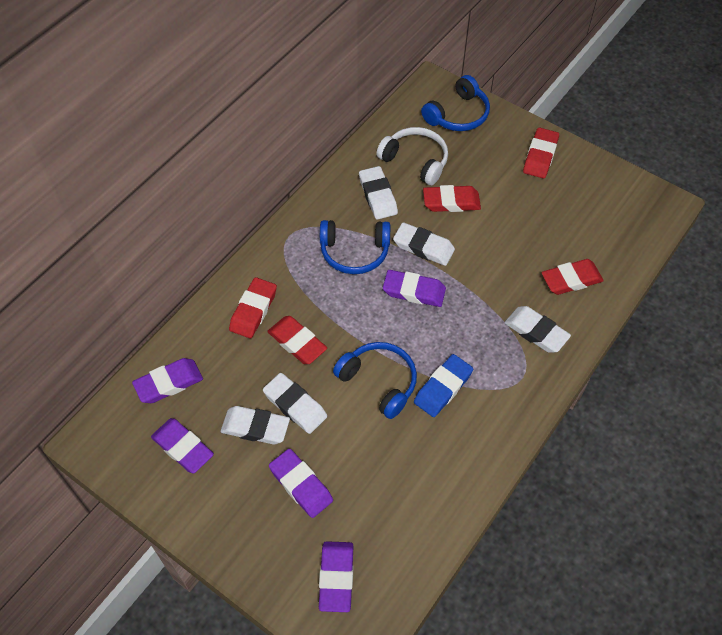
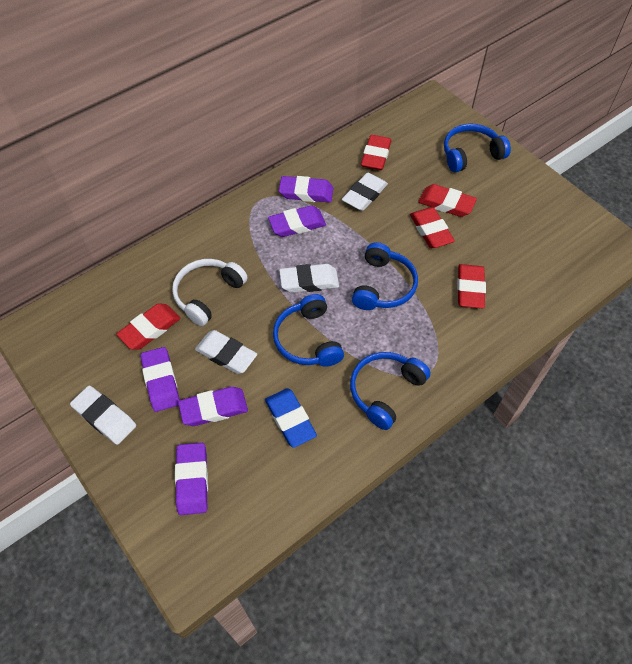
blue headphones: [320,220,390,274] [333,342,417,419] [421,75,490,131] = 3 -> [273,294,344,367] [350,352,431,430] [352,242,418,310] [444,124,511,172] = 4
white eraser: [221,406,290,444] [263,373,327,434] [359,166,398,220] [393,222,455,266] [504,306,571,353] = 5 -> [70,386,136,445] [195,330,257,374] [279,264,339,293] [342,173,388,211] = 4

